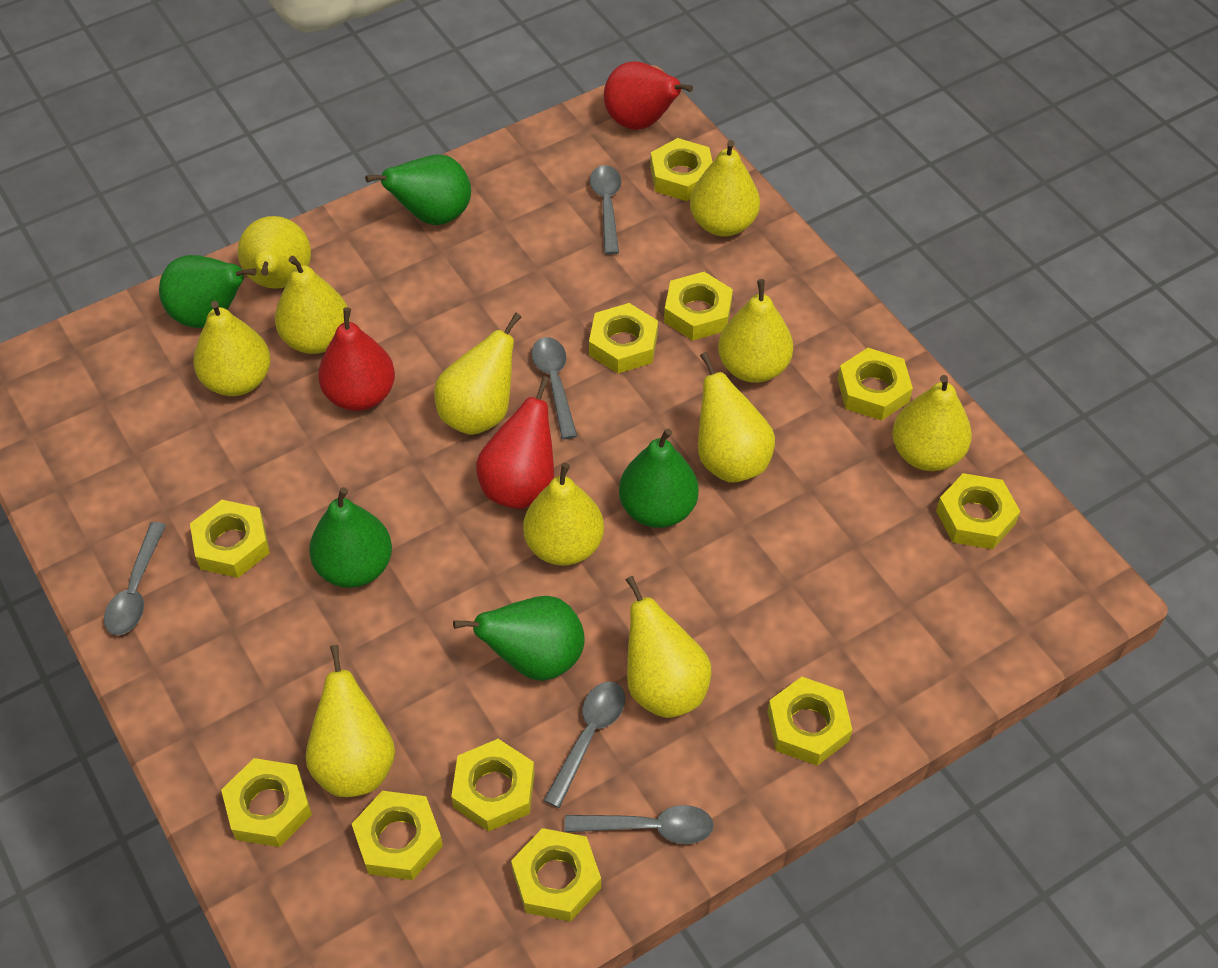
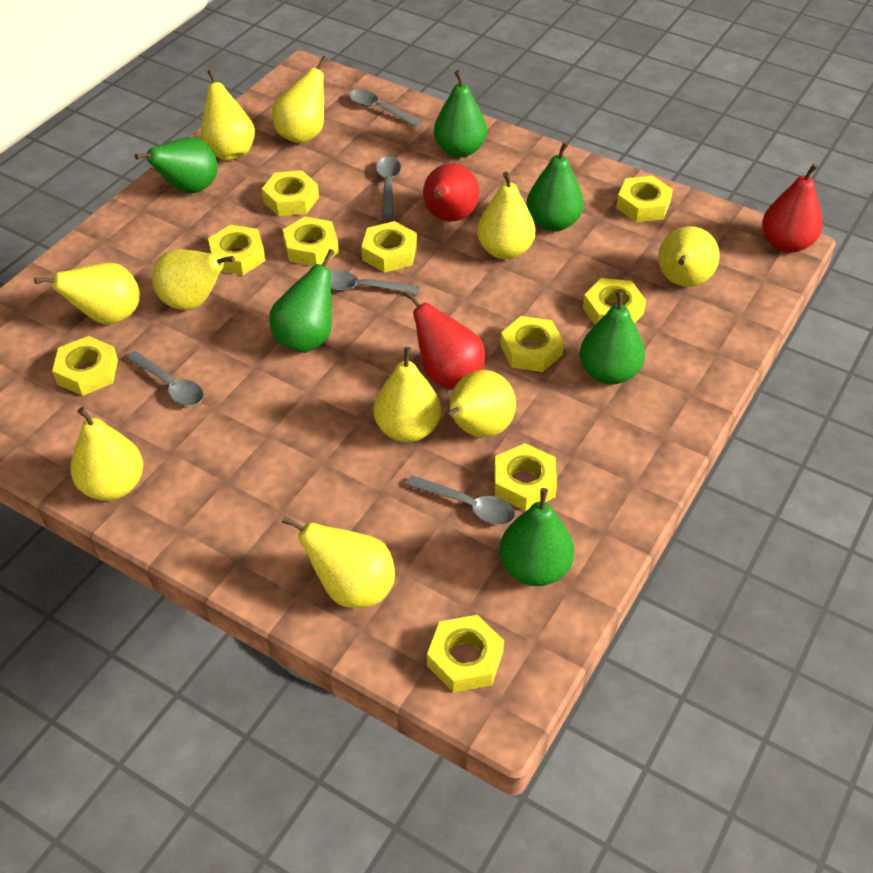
green pear: [159,255,257,328] [309,487,392,588] [365,154,471,225] [453,596,585,681] [619,428,699,528] = 5 -> [135,137,218,194] [269,249,335,353] [434,70,487,158] [499,488,574,586] [526,142,584,231] [580,290,645,385] = 6
yellow nut: [190,500,270,578] [221,758,312,847] [352,791,443,880] [451,739,535,832] [511,828,601,922] [589,303,658,373] [650,138,713,201] [664,272,733,341] [767,677,852,766] [838,348,913,421] [936,473,1020,549] = 11 -> [52,336,118,396] [208,225,266,275] [262,170,319,216] [283,216,339,266] [361,221,417,273] [427,615,504,693] [494,443,557,511] [500,316,564,372] [583,278,646,325] [616,176,673,222] = 10
yellow pear: [193,301,271,396] [238,216,311,289] [275,256,350,354] [306,645,395,797] [434,313,521,435] [523,463,604,566] [626,576,711,718] [690,140,760,237] [698,352,775,483] [718,279,793,383] [892,375,972,471] = 11 -> [34,263,140,324] [70,407,143,501] [152,249,235,310] [201,69,255,160] [272,56,327,144] [282,516,395,608] [374,347,441,442] [445,370,516,437] [477,171,536,259] [658,226,720,287] = 10

